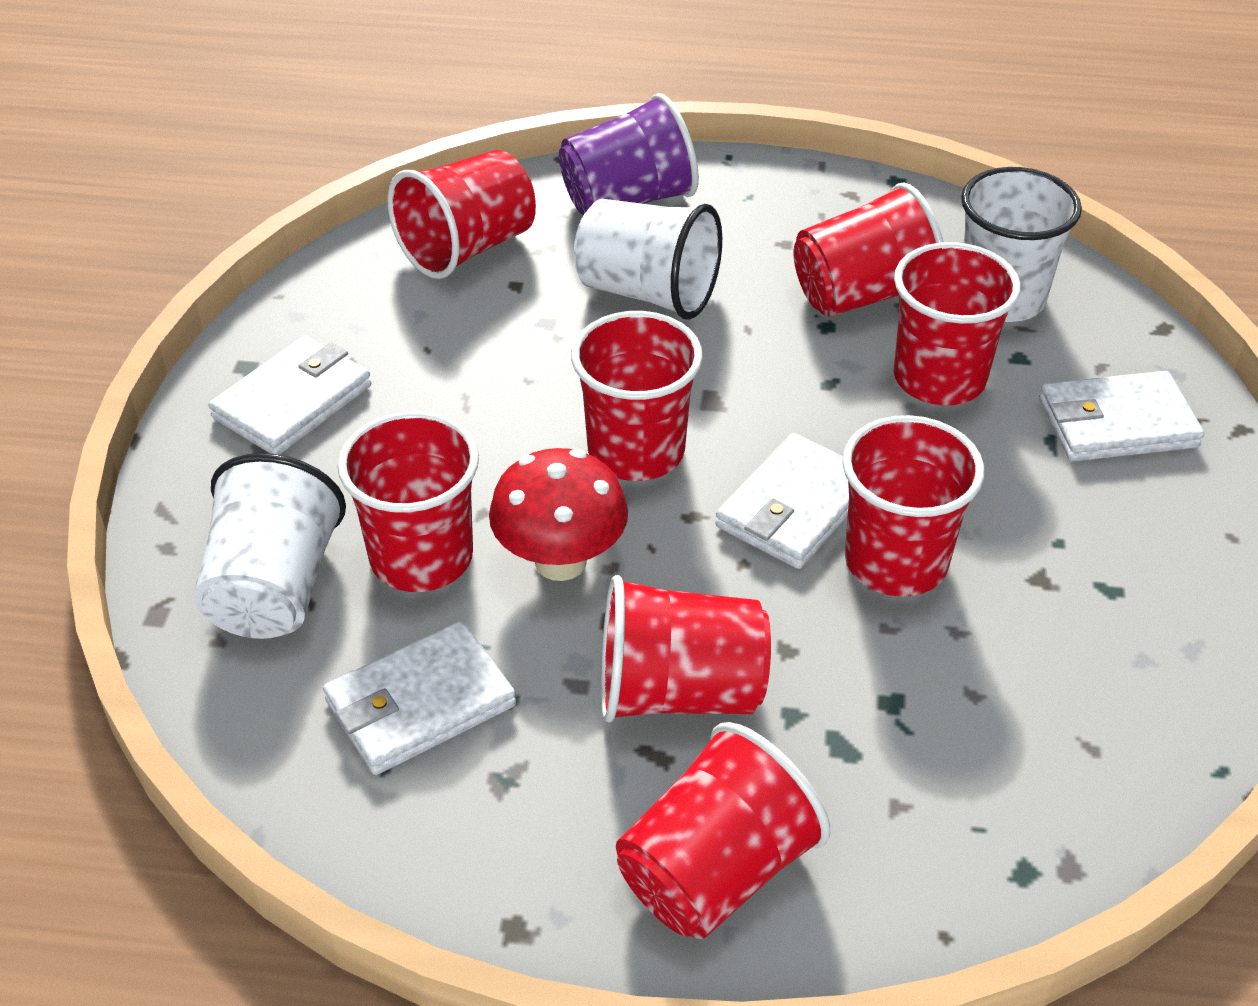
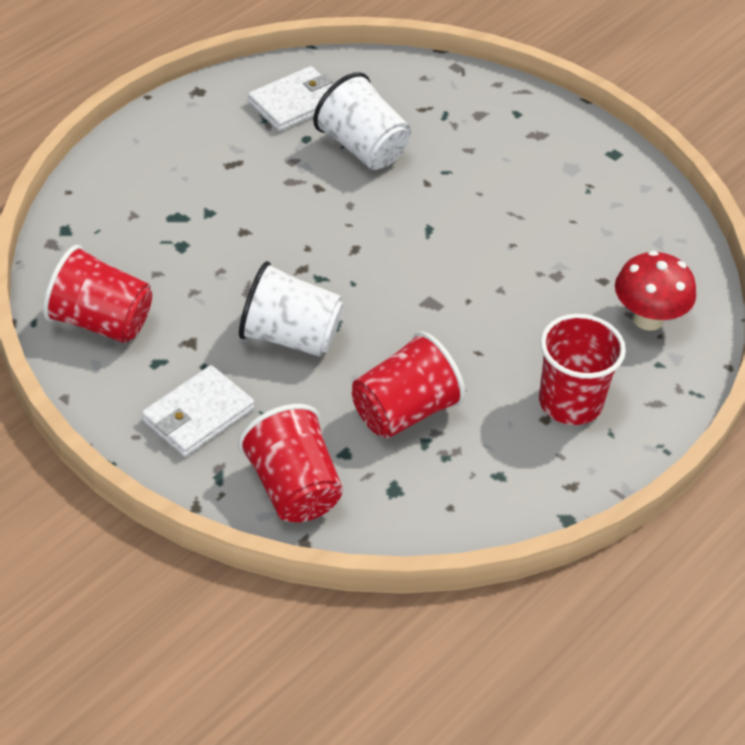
purple cup: [559,93,699,215] = 1 -> none = 0
red cup: [337,411,479,592] [387,150,536,279] [571,311,703,481] [601,575,771,723] [616,722,830,939] [793,183,944,316] [842,415,984,597] [894,242,1021,405] = 8 -> [43,245,152,343] [238,404,343,522] [352,331,465,438] [539,314,626,425] = 4
white cup: [194,453,346,639] [574,199,722,320] [961,167,1082,322] = 3 -> [239,261,344,357] [313,72,411,170] = 2
white wallet: [209,335,371,455] [323,621,516,775] [715,433,849,569] [1039,371,1204,461] = 4 -> [141,365,254,457] [248,66,333,131] = 2

